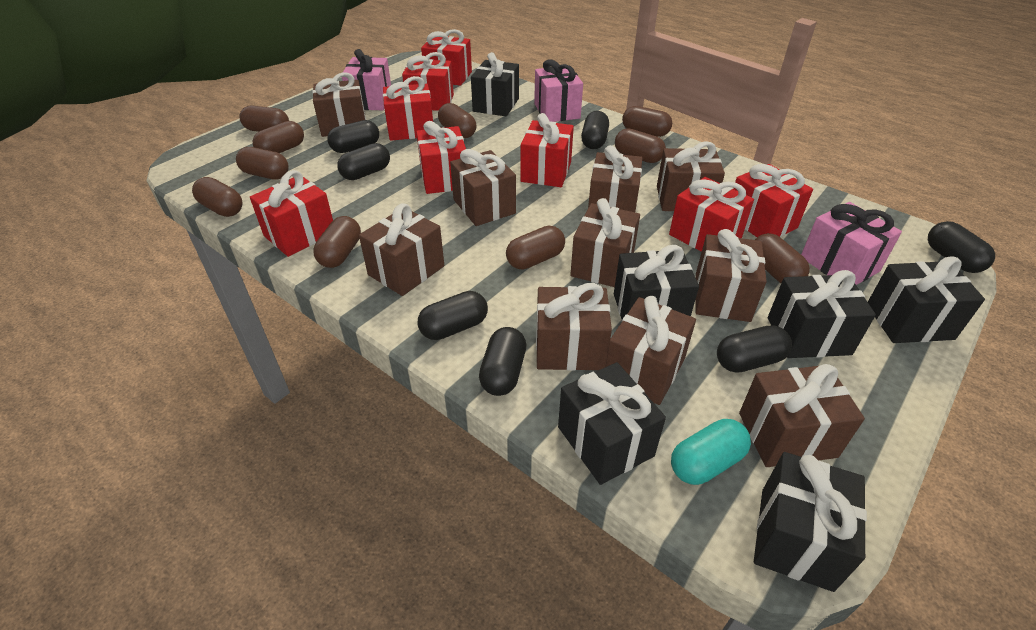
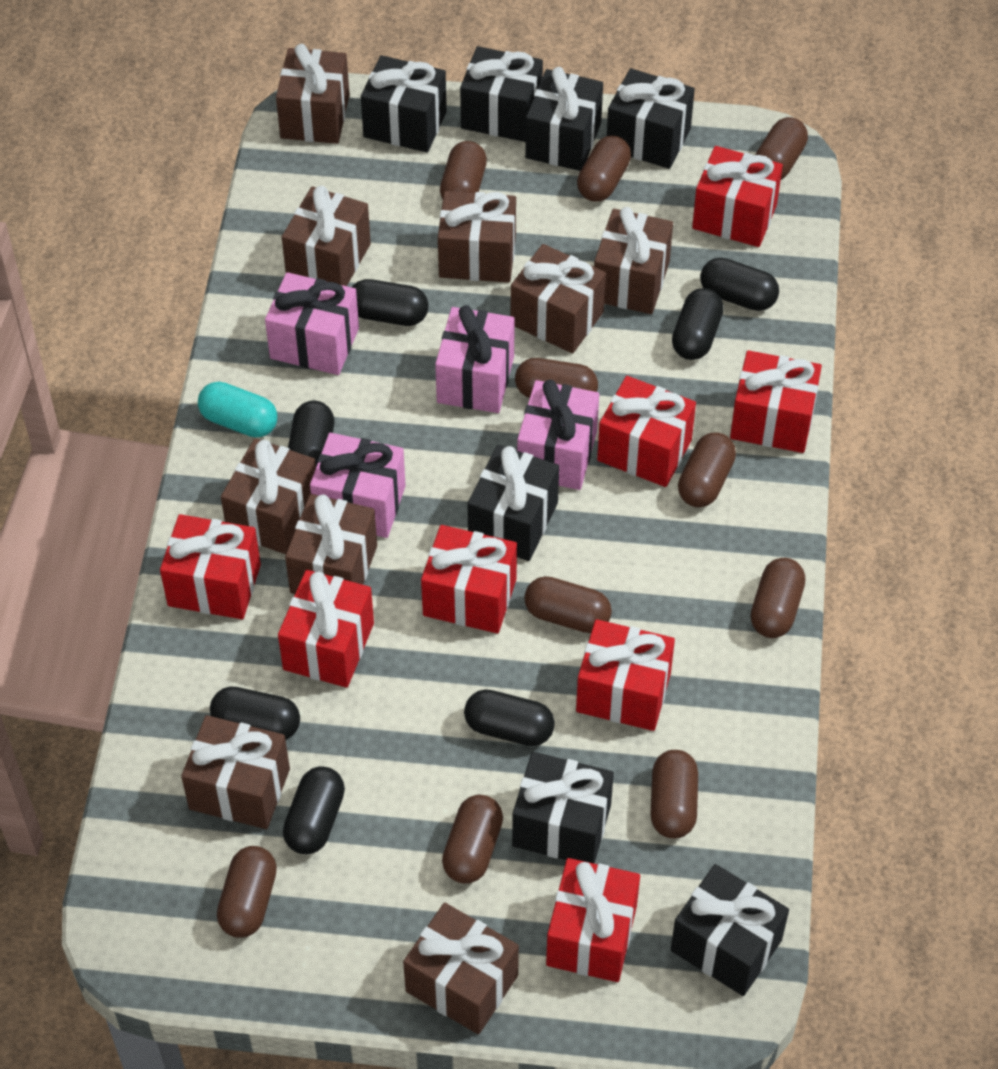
black gift: [471,52,519,116] [558,362,666,485] [614,245,699,319] [754,452,867,592] [768,270,876,358] [868,256,985,343] = 6 -> [361,55,447,152] [460,46,543,142] [467,445,559,561] [512,752,614,864] [525,67,603,171] [607,68,695,169] [671,864,789,996] = 7
brown gift: [312,72,366,137] [359,203,444,296] [450,149,516,226] [536,283,612,371] [570,198,640,287] [588,145,642,212] [605,296,696,405] [657,141,725,211] [695,229,767,322] [739,364,865,467] = 10 -> [181,715,290,829] [221,438,316,554] [276,44,350,144] [282,186,371,286] [285,494,377,594] [403,902,519,1034] [438,191,516,283] [511,244,606,353] [594,207,673,314] = 9
pink gift: [342,49,391,110] [534,59,583,122] [801,202,902,285] = 3 -> [265,272,359,375] [310,433,406,538] [435,305,515,413] [517,380,599,490] = 4

